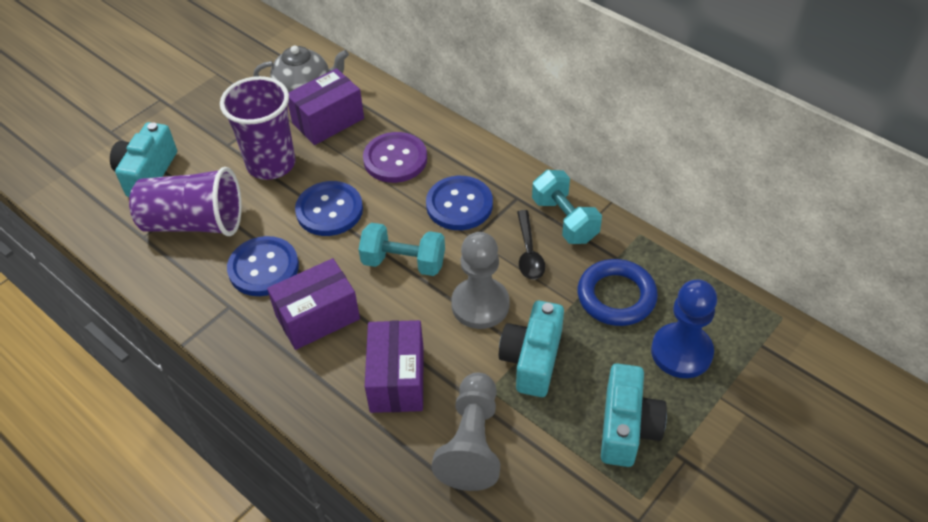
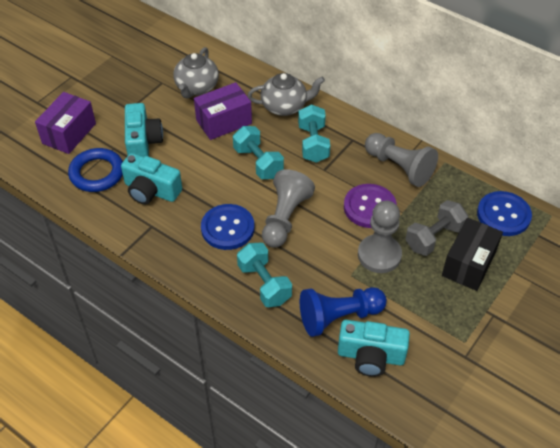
black box: none = 0 -> [442,218,503,291] = 1
black spoon: [517,210,545,280] = 1 -> none = 0
blue button: [227,236,299,296] [295,181,363,236] [426,176,493,230] = 3 -> [201,204,255,250] [477,191,532,236] = 2
grey dumbbell: none = 0 -> [405,200,468,256] = 1
grey pawn: [432,373,500,491] [451,232,510,329] = 2 -> [262,169,315,247] [358,201,402,273] [365,133,438,187] = 3
grey teapot: [253,45,349,92] = 1 -> [173,47,219,99] [248,73,325,116] = 2
purple box: [267,258,360,350] [288,68,364,145] [365,320,424,413] = 3 -> [35,92,96,154] [194,82,252,140] = 2
purple cup: [129,167,242,236] [220,76,296,180] = 2 -> none = 0
turquoise dumbbell: [359,223,445,276] [532,170,602,244] = 2 -> [233,126,284,179] [237,243,292,307] [298,104,330,163] = 3

